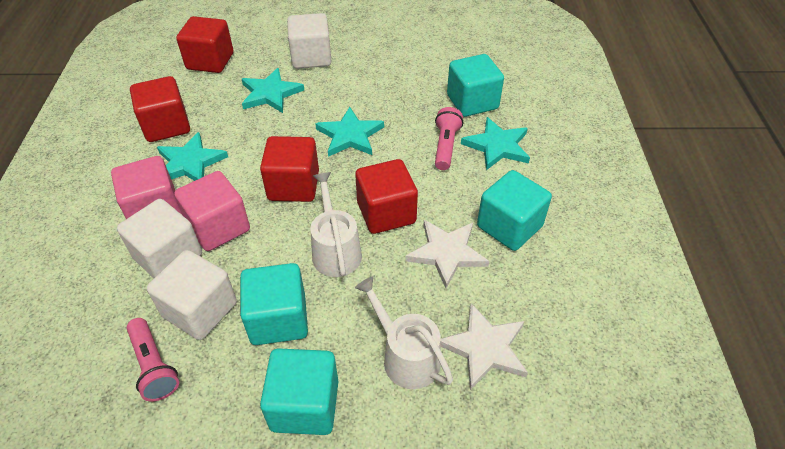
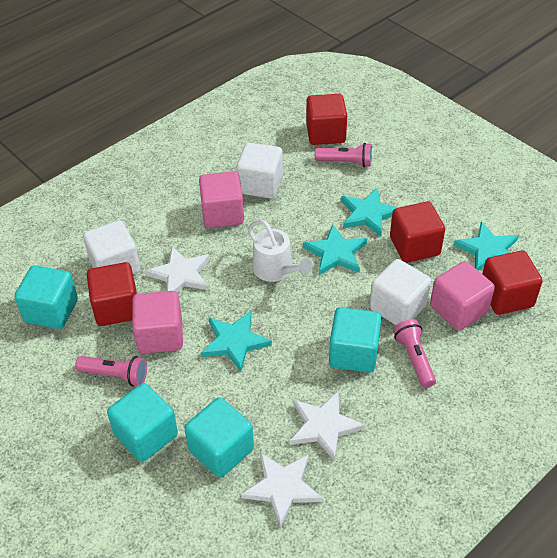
pink cube: [111,156,182,219] [174,171,250,251] = 2 -> [132,291,183,354] [199,171,244,228] [430,261,495,331] = 3
pink flashlight: [127,318,179,402] [435,107,463,170] = 2 -> [75,356,147,386] [315,143,372,167] [393,319,436,388] = 3
white star: [405,220,489,288] [441,303,528,390] = 2 -> [145,246,210,293] [241,453,323,527] [290,391,365,461] = 3
white watering can: [310,172,362,277] [355,276,453,389] = 2 -> [248,220,313,282] = 1

